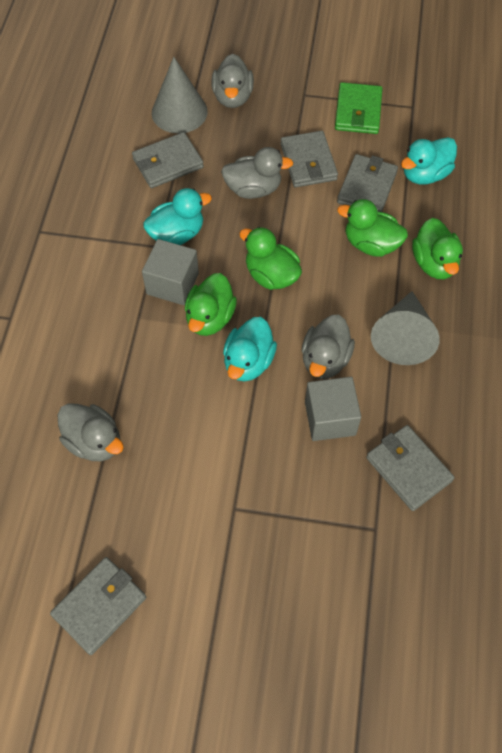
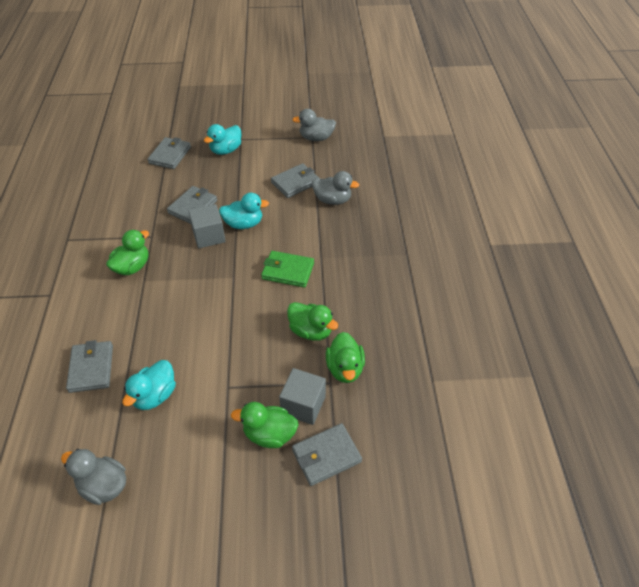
grey cone: [152,57,208,133] [371,291,440,365] = 2 -> none = 0
grey duck: [58,403,124,461] [211,54,254,108] [221,147,293,199] [302,315,355,379] = 4 -> [61,449,126,505] [292,109,336,141] [312,171,359,205] = 3

